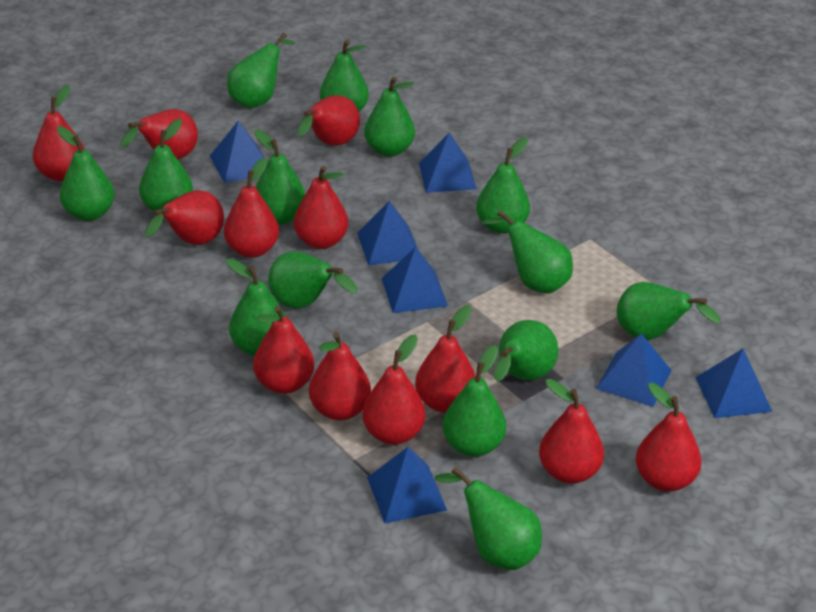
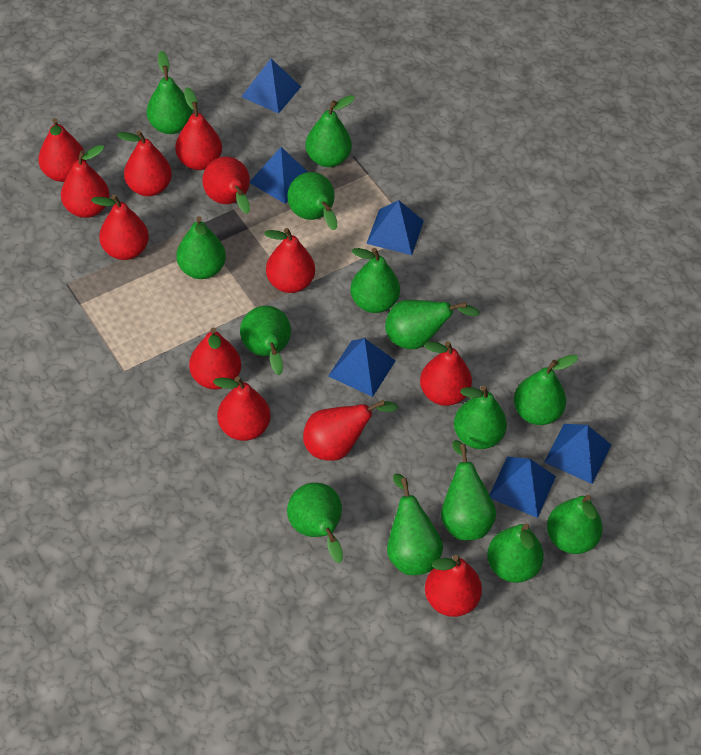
blue pyramid: [210,120,268,183] [357,201,418,266] [367,447,447,524] [382,247,448,313] [419,133,477,193] [596,334,672,407] [695,349,772,418] = 7 -> [241,59,301,114] [250,147,308,204] [328,338,396,397] [366,200,424,255] [489,457,556,518] [544,424,611,484] = 6

